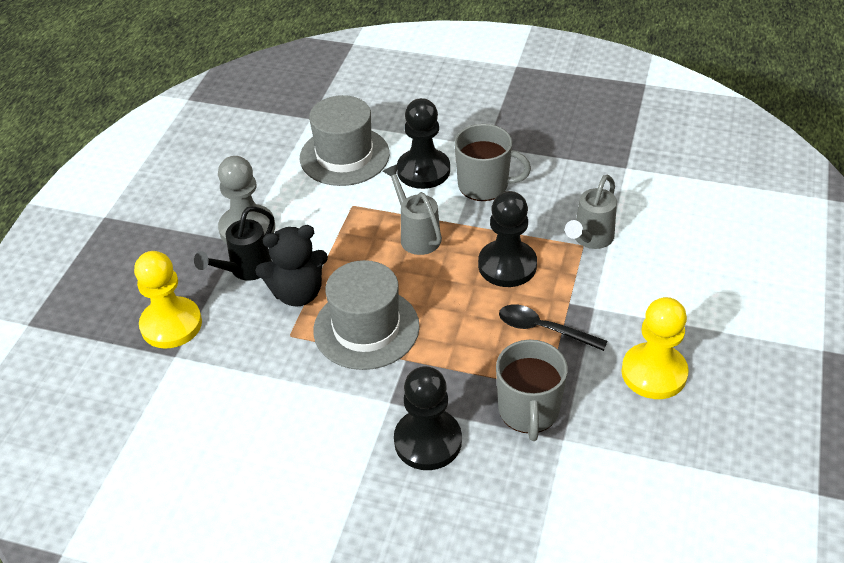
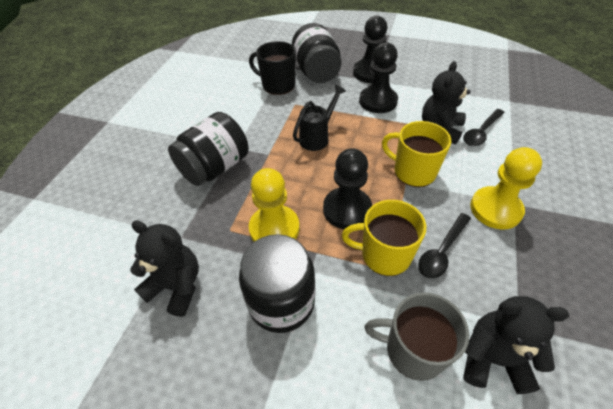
black jar: none = 0 -> [168,112,248,186] [239,234,315,333] [292,23,341,83] = 3
black mug: none = 0 -> [249,41,296,95] = 1
black spoon: [499,304,607,351] = 1 -> [418,213,471,279] [463,109,505,146] = 2
black teddy bear: [255,225,328,307] = 1 -> [130,220,199,317] [422,61,471,144] [463,296,569,394] = 3
grey hat: [300,95,390,186] [313,260,420,370] = 2 -> none = 0
grey mug: [454,124,531,201] [496,340,568,441] = 2 -> [364,292,469,381] = 1
grey pawn: [218,156,275,244] = 1 -> none = 0
grey watering can: [382,164,442,255] [565,175,617,249] = 2 -> none = 0
yellow mug: none = 0 -> [342,200,426,276] [382,121,451,187] = 2

